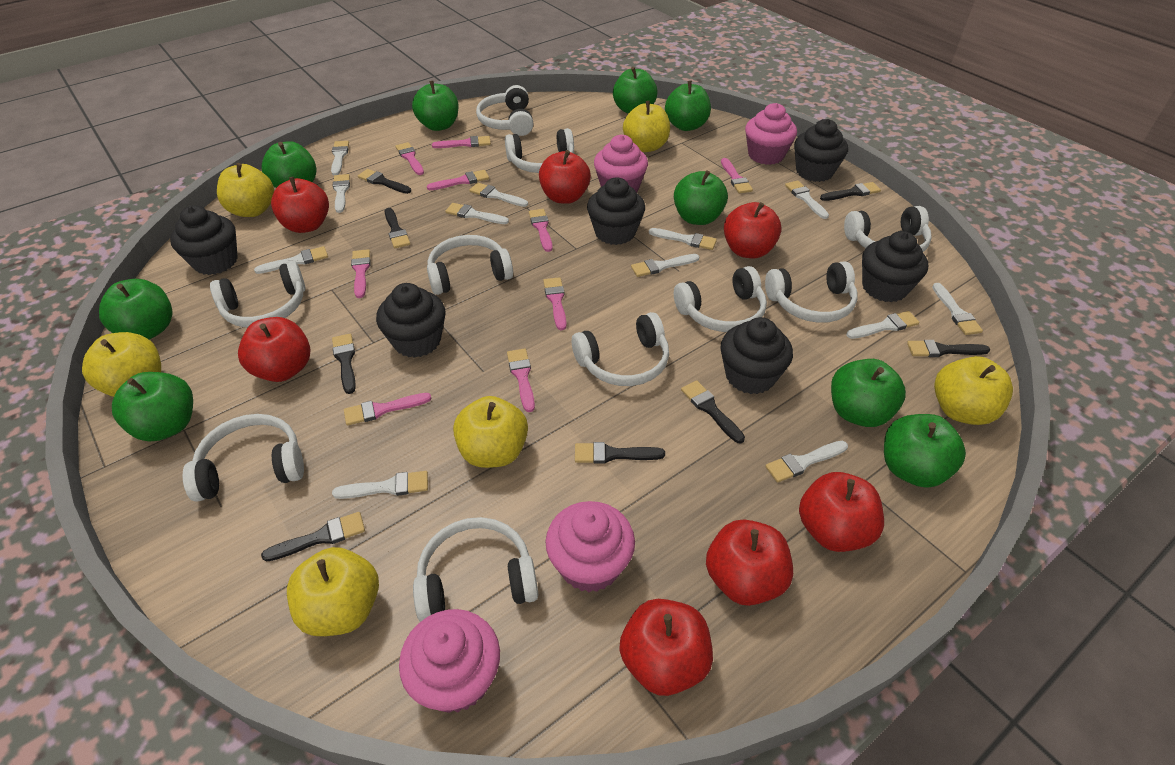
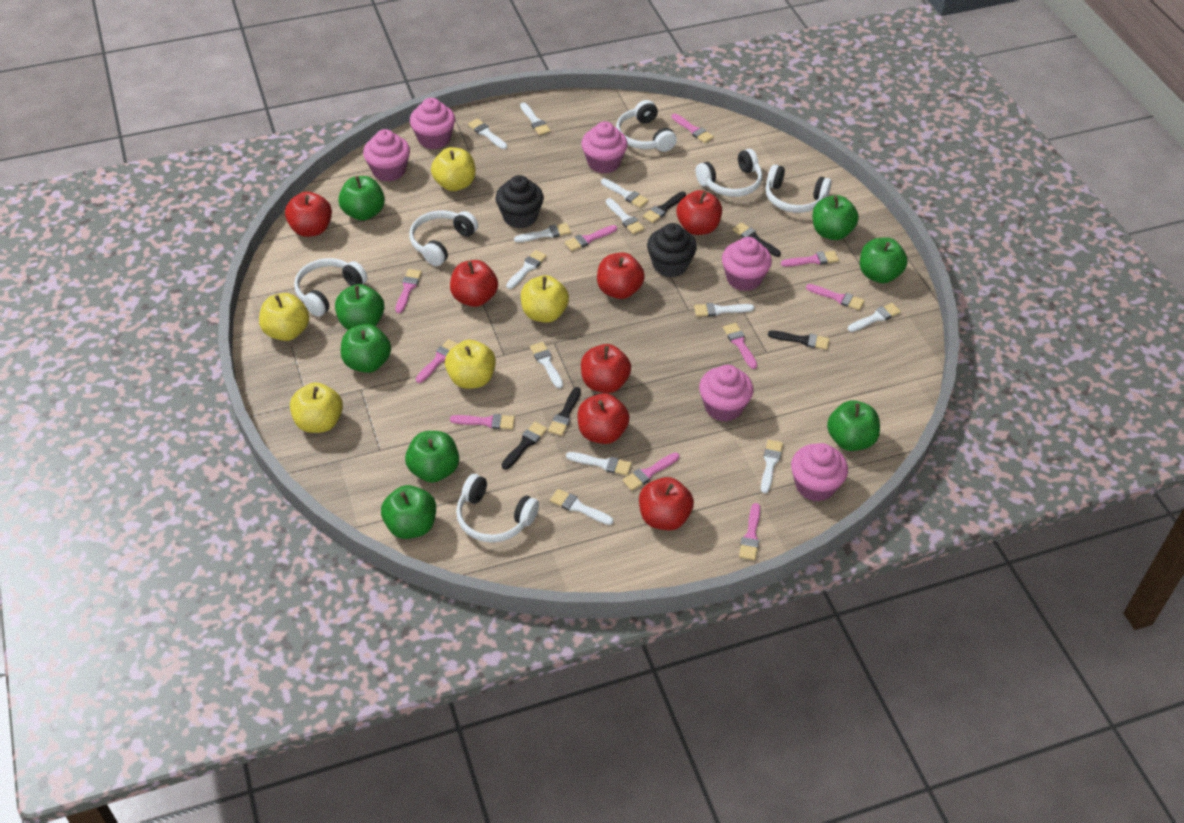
black brush: [261,512,365,562] [332,334,356,394] [358,169,411,194] [385,208,410,248] [575,442,665,464] [681,380,745,443] [820,182,881,201] [907,340,990,357] = 8 -> [502,422,547,469] [548,387,581,436] [643,191,686,223] [733,222,781,257] [768,331,830,350] = 5
black cupcake: [170,205,238,275] [376,283,446,358] [587,177,645,245] [720,317,793,394] [794,119,848,182] [862,231,928,302] = 6 -> [496,175,544,229] [647,223,697,277] = 2
green apple: [99,279,173,339] [112,372,193,442] [261,141,316,188] [412,81,459,131] [613,67,658,114] [665,81,711,131] [674,170,728,225] [831,359,906,427] [884,414,966,488] = 9 -> [335,284,384,330] [338,176,385,221] [341,324,391,373] [381,485,436,539] [405,431,459,483] [812,195,859,240] [827,400,880,451] [860,238,908,283] = 8
pink brush: [344,393,432,426] [351,249,371,298] [395,142,424,175] [427,170,489,190] [432,136,491,148] [507,349,535,412] [529,209,553,252] [543,277,567,330] [721,158,753,193] = 9 -> [395,269,422,313] [416,339,458,383] [450,414,515,429] [565,225,617,251] [622,452,679,491] [671,113,714,143] [723,323,757,369] [739,503,760,560] [781,251,839,267] [806,284,865,310] = 10
pink cupcake: [399,609,500,713] [546,501,635,592] [594,135,648,193] [745,103,797,165] = 4 -> [363,129,410,182] [410,98,455,149] [581,121,628,173] [699,365,753,422] [722,237,772,291] [791,443,848,501] = 6
white headphones: [183,414,304,502] [210,261,305,328] [413,517,538,622] [427,235,513,295] [476,85,533,136] [505,128,574,173] [572,312,669,386] [674,266,767,332] [765,261,858,323] [844,206,932,252] = 10 -> [294,258,368,317] [410,210,478,266] [456,474,539,542] [616,100,677,152] [696,149,763,197] [766,164,832,213] = 6
yellow apple: [82,332,161,397] [217,163,274,217] [287,547,379,636] [453,396,528,468] [623,101,670,152] [934,356,1013,425] = 6 -> [259,293,309,341] [290,382,343,433] [431,147,476,191] [445,340,496,389] [521,275,569,323] = 5

